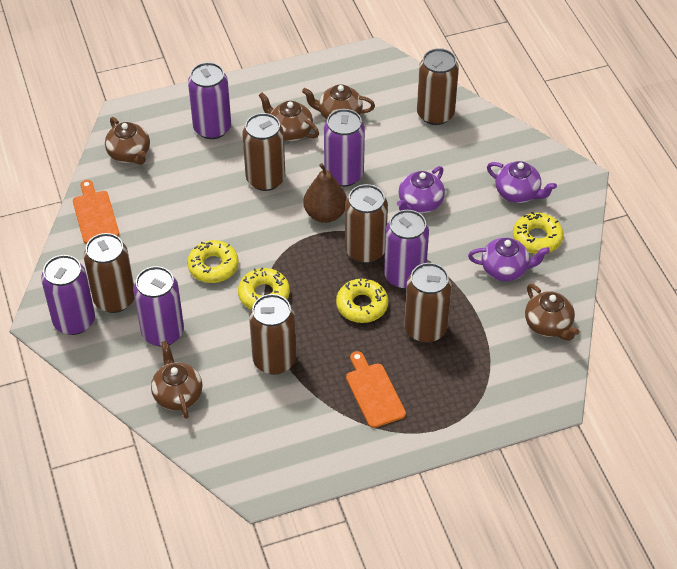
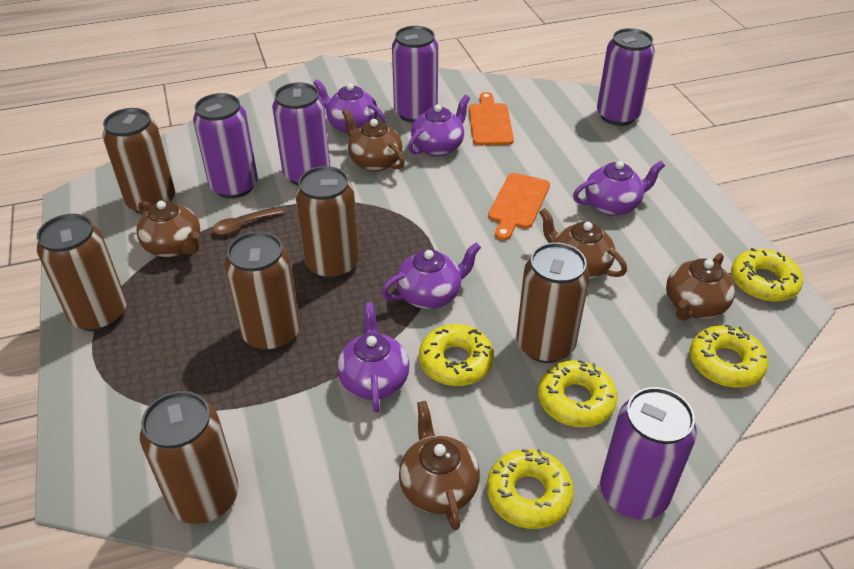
brown pear: [303,163,347,223] = 1 -> none = 0
brown spoon: none = 0 -> [212,207,284,235] = 1
purple teapot: [397,166,445,213] [468,237,550,281] [487,161,557,203] = 3 -> [313,79,385,134] [337,302,409,412] [382,242,481,309] [408,95,470,156] [573,161,665,216] = 5
yellow donut: [187,240,239,283] [238,268,290,309] [336,277,388,323] [513,212,564,254] = 4 -> [419,324,494,386] [487,449,574,529] [538,360,617,428] [690,324,768,388] [731,248,803,302] = 5

